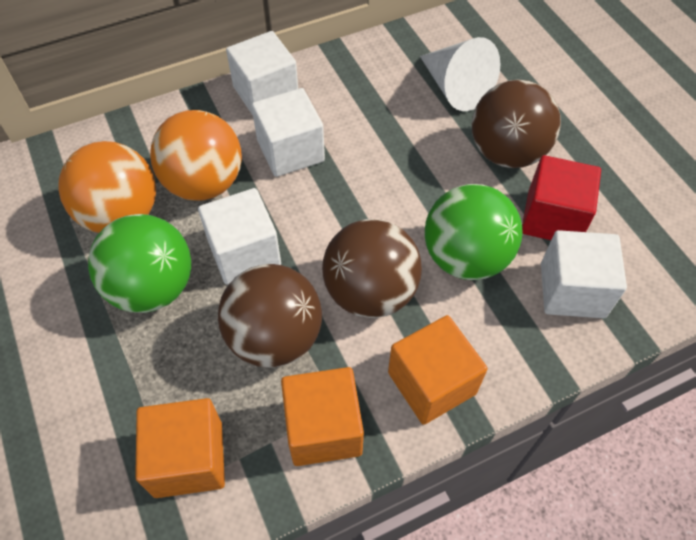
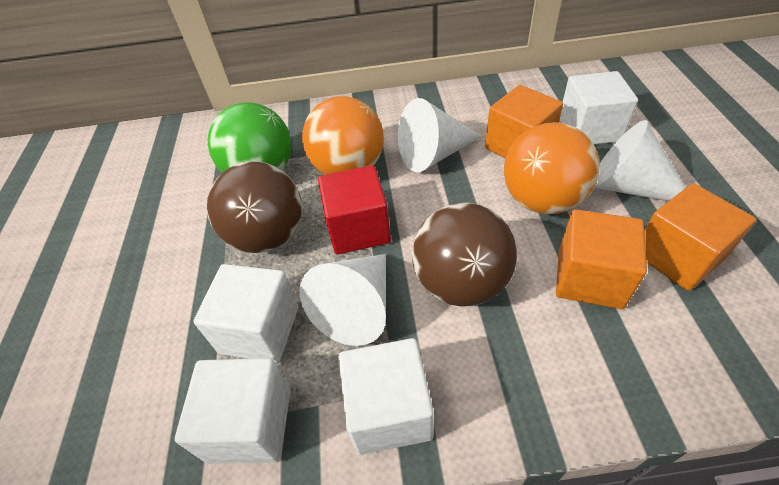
brown ball: [218,264,322,368] [322,219,422,318] [472,79,561,168] = 3 -> [207,161,302,253] [412,203,517,307] = 2
green ball: [88,214,191,313] [425,184,522,280] = 2 -> [208,102,291,173] = 1
white cone: [420,37,500,111] = 1 -> [300,254,386,346] [398,98,481,172] [594,120,686,201] = 3

